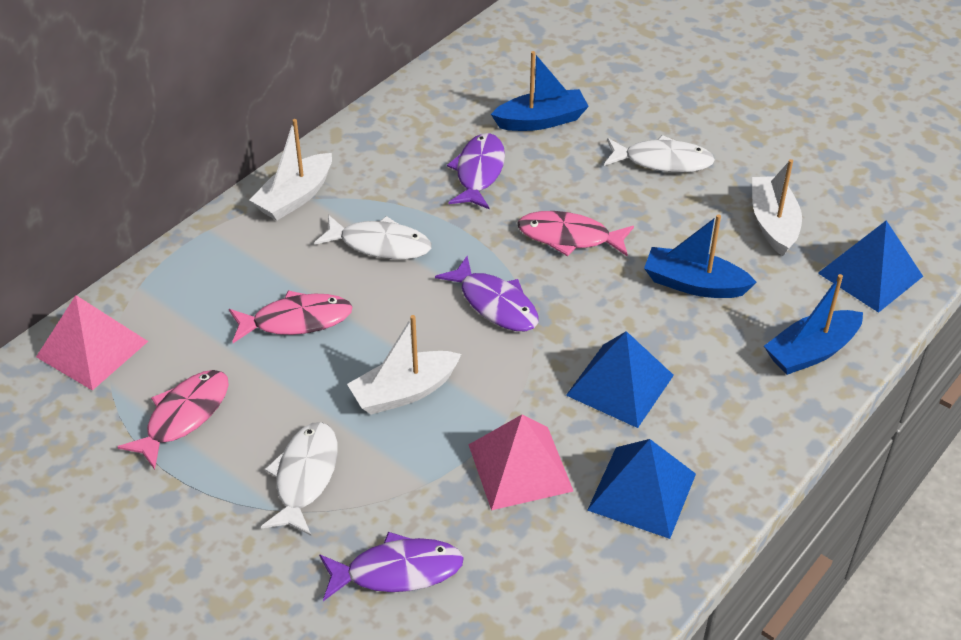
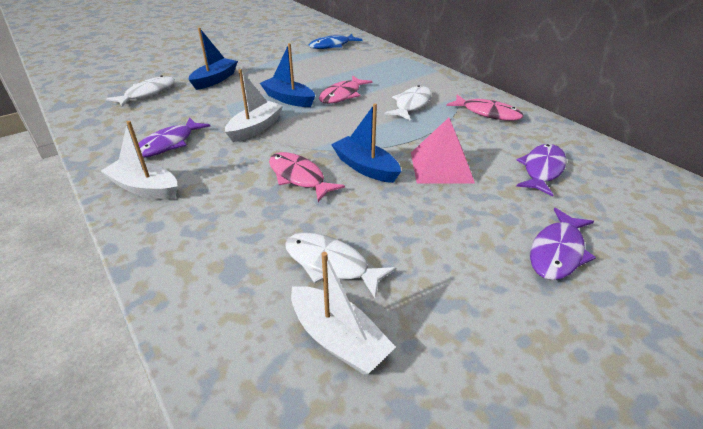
blue fish: none = 0 -> [309,34,362,49] = 1
blue pyramid: [566,331,674,428] [587,439,696,539] [818,221,923,313] = 3 -> none = 0
pink pyramid: [36,295,148,391] [469,414,573,510] = 2 -> [411,118,475,184] = 1

